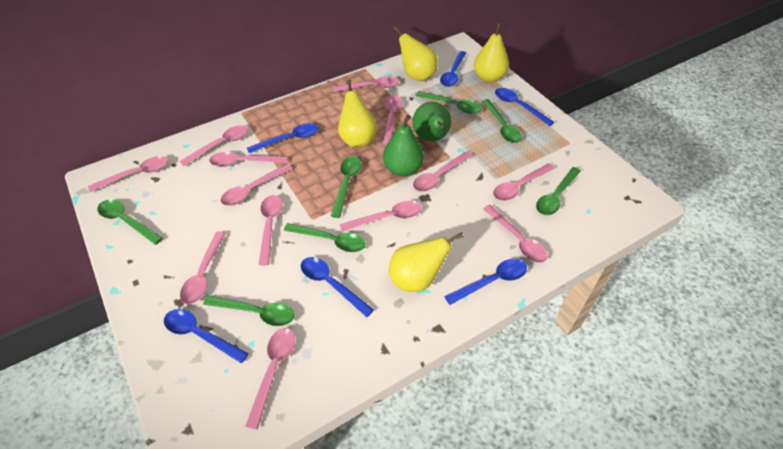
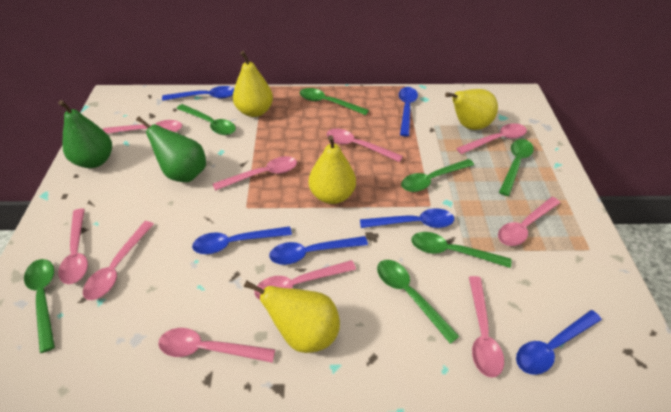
pink spoon: [88,156,168,192] [180,125,248,166] [180,231,226,304] [209,152,288,167] [221,164,292,206] [245,328,295,429] [258,195,283,265] [332,76,399,92] [340,201,421,232] [383,95,402,146] [413,151,472,192] [483,205,547,263] [493,163,555,201] = 13 -> [58,209,88,284] [83,221,154,300] [103,120,182,134] [158,328,275,363] [213,156,297,191] [254,260,356,300] [326,128,403,162] [456,123,527,154] [469,276,504,378] [498,197,560,246] = 10

